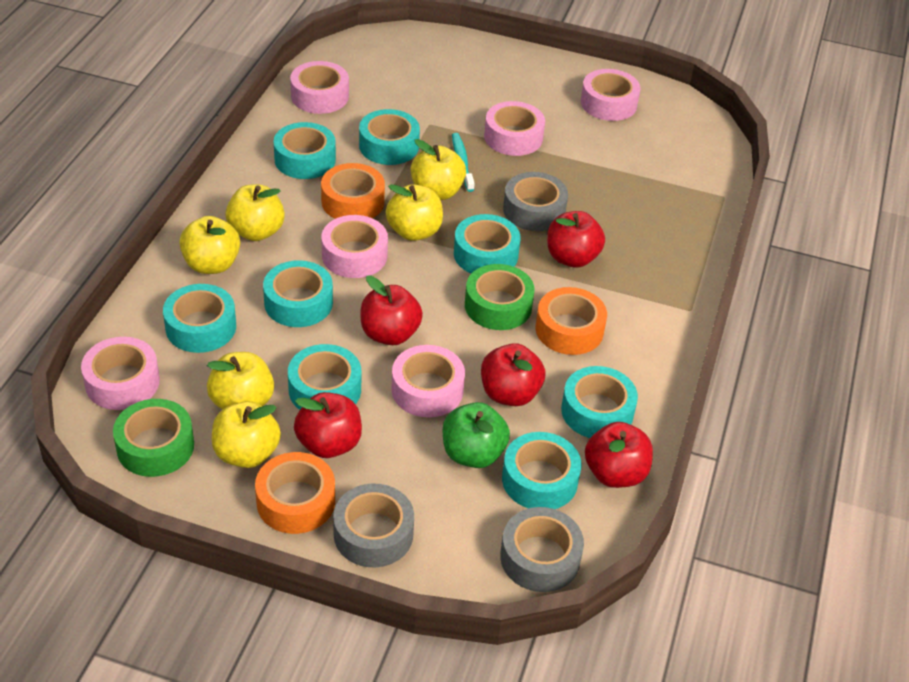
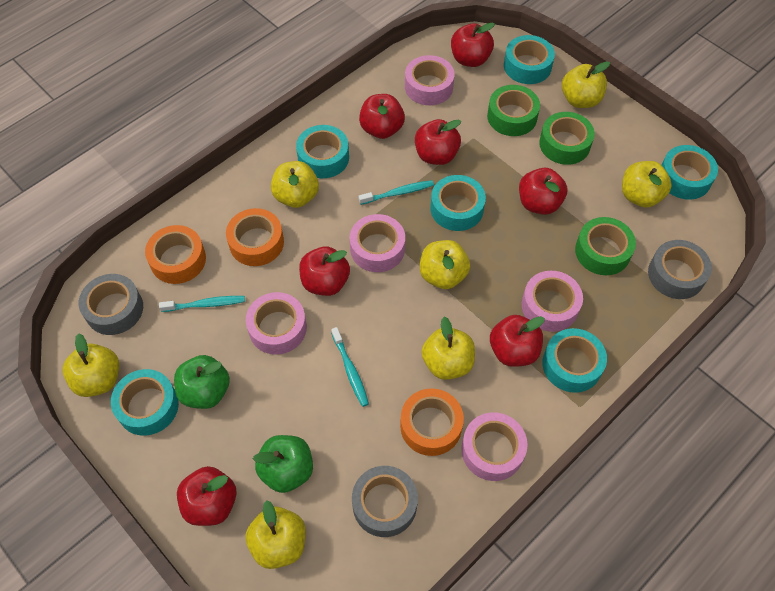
green apple: [443,402,510,468] = 1 -> [174,355,230,409] [253,435,313,493] = 2
green tape: [113,399,194,477] [465,264,535,330] = 2 -> [487,85,540,136] [539,112,595,165] [575,217,636,275] = 3
pink tape: [81,337,160,410] [290,61,349,114] [321,215,388,278] [391,345,465,418] [484,101,545,156] [581,69,641,121] = 6 -> [246,292,307,355] [350,214,405,272] [405,55,455,105] [461,412,528,481] [522,271,583,332] = 5
red apple: [294,392,362,458] [360,275,423,345] [481,343,545,406] [547,211,605,268] [585,422,653,488] = 5 -> [177,466,237,526] [299,246,350,296] [359,94,405,139] [415,119,461,165] [451,22,495,67] [490,315,545,367] [519,168,568,215] = 7
turquoise tape: [163,284,236,353] [263,260,333,327] [274,122,336,179] [288,344,361,410] [359,109,420,165] [454,214,521,274] [502,432,581,509] [561,366,638,438] = 8 -> [111,369,179,436] [296,125,349,178] [430,175,486,231] [504,35,555,84] [542,328,607,393] [662,145,718,200] = 6
turquoise toothbrush: [452,133,475,192] = 1 -> [159,296,245,312] [331,327,369,407] [358,180,434,205] = 3
yellow apple: [179,216,240,274] [207,352,274,409] [212,401,281,468] [225,184,285,241] [386,184,443,241] [410,139,466,200] = 6 -> [62,333,119,397] [245,500,306,569] [271,161,319,208] [420,240,470,289] [422,317,475,380] [562,62,610,108] [622,161,672,208] = 7

